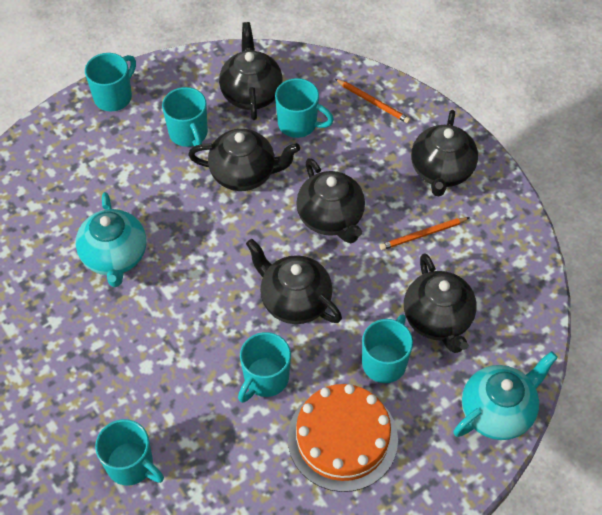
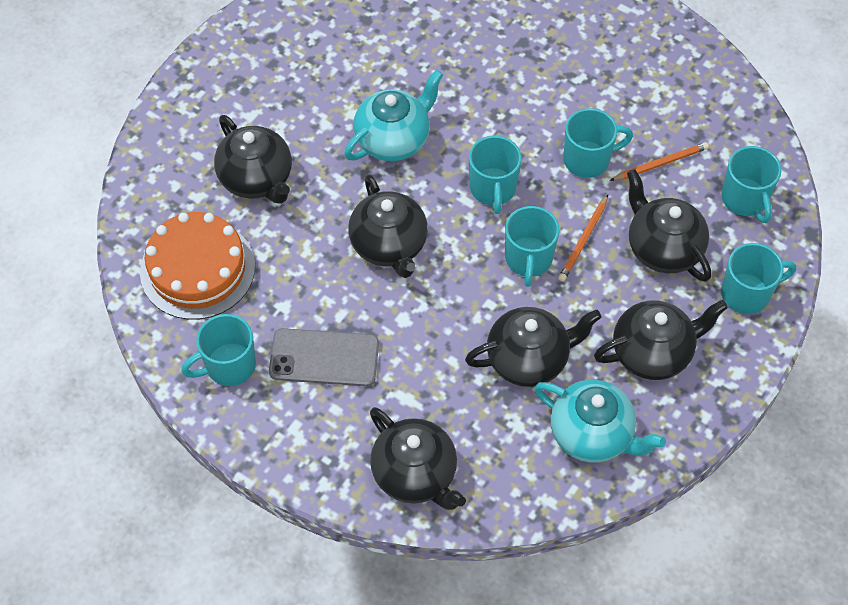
grey phone: none = 0 -> [269,328,379,386] = 1

